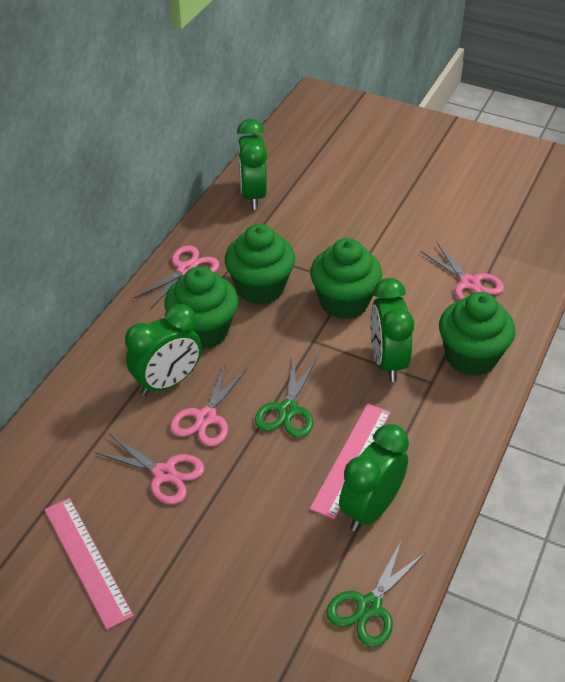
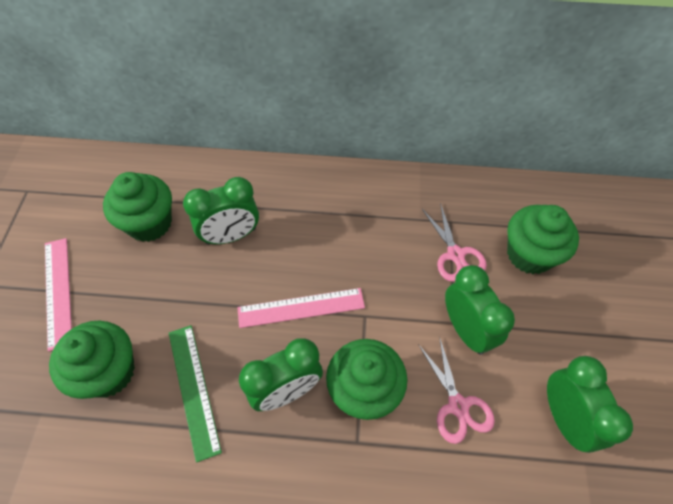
green ruler: none = 0 -> [169,325,222,463] = 1
green scissors: [255,357,317,438] [326,540,426,647] = 2 -> none = 0
pink scissors: [94,434,204,504] [134,245,219,309] [170,364,247,447] [420,242,504,300] = 4 -> [418,337,495,444] [422,203,487,282] = 2

